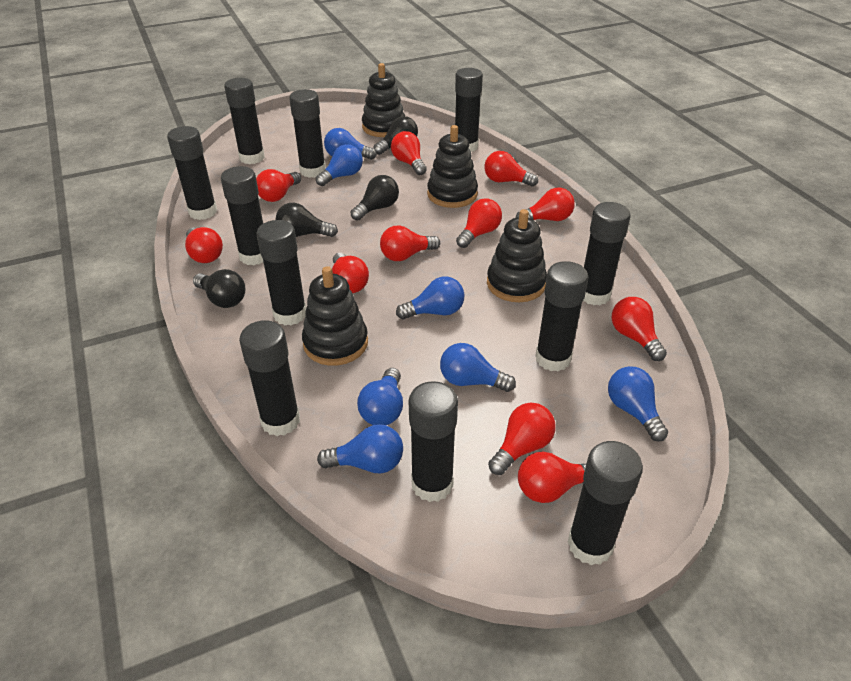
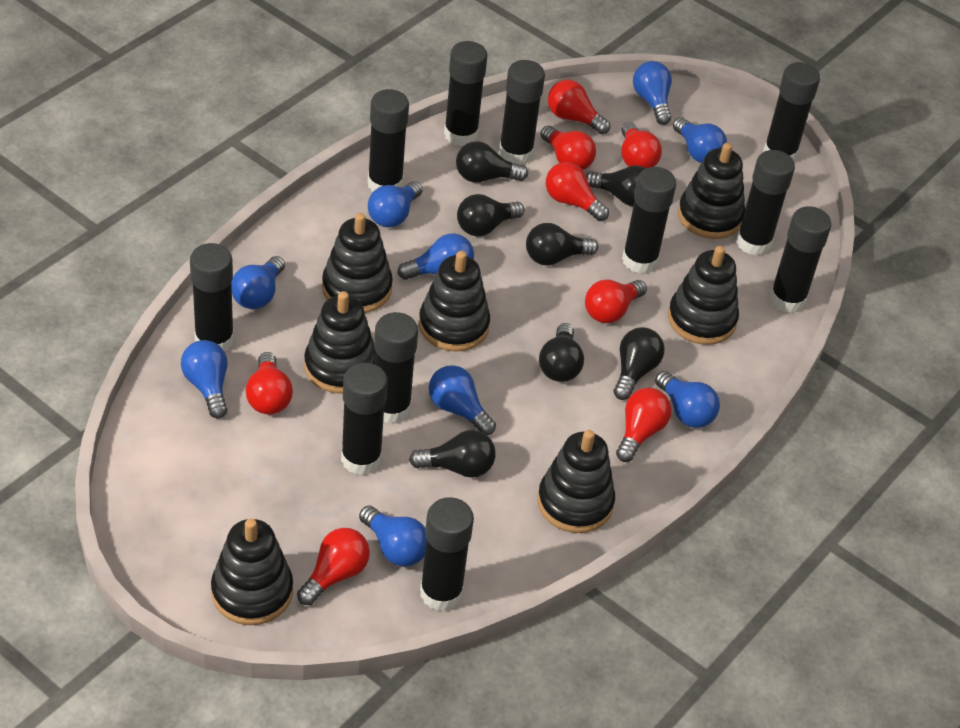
black light bulb: [193,269,245,308] [275,203,338,237] [350,175,399,221] [373,116,418,155] = 4 -> [409,430,496,478] [456,141,528,182] [457,194,524,236] [526,223,598,266] [539,323,584,382] [586,165,646,207] [614,327,665,400] = 7
black stacking toy: [302,266,368,366] [362,63,405,137] [427,125,478,208] [487,209,547,302] = 4 -> [211,519,293,625] [304,291,375,394] [322,213,393,313] [419,251,490,352] [537,430,615,533] [668,246,739,345] [678,143,745,239] = 7
blue light bulb: [316,144,363,186] [317,424,403,474] [324,128,377,160] [357,368,403,425] [396,276,465,319] [440,343,516,392] [608,366,668,442] = 7 -> [181,340,228,418] [231,256,285,309] [359,506,426,567] [368,181,423,227] [397,234,474,280] [429,365,496,435] [633,61,672,125] [655,371,720,428] [673,117,727,163] = 9
red light bulb: [185,227,223,263] [256,169,301,202] [332,253,369,293] [380,225,440,261] [391,131,427,175] [456,198,502,248] [485,151,538,187] [488,403,556,475] [516,188,575,221] [518,452,586,503] [611,297,667,361] = 11 -> [246,352,293,415] [297,528,370,605] [541,126,596,170] [546,162,609,221] [548,80,610,134] [585,280,647,323] [616,388,672,462] [621,122,662,168] = 8

